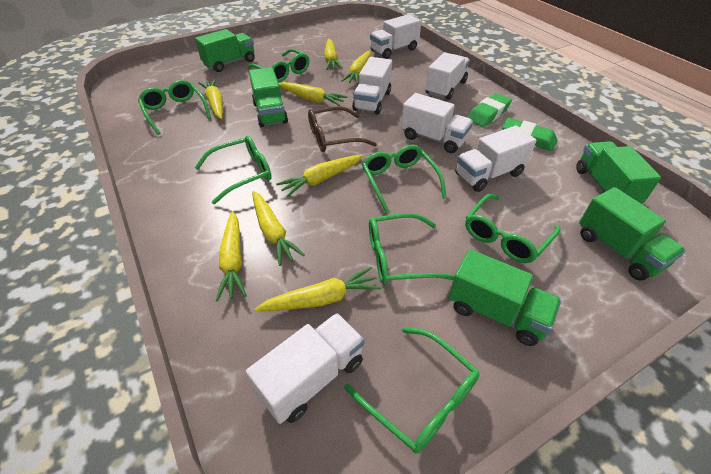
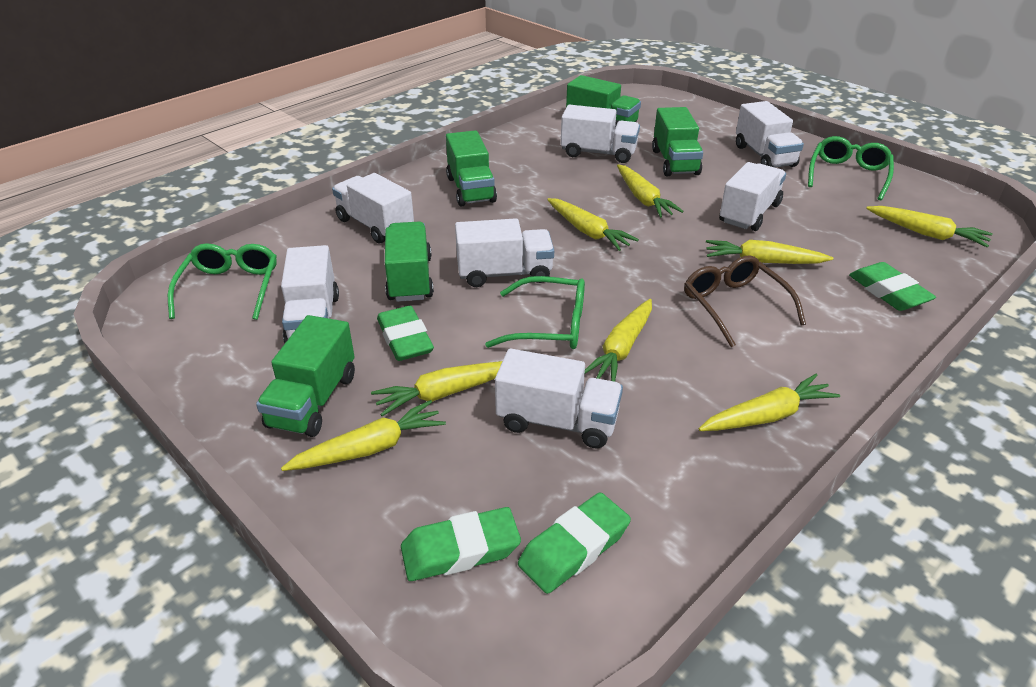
green eraser: [468,93,512,127] [502,118,557,151] = 2 -> [377,306,434,361] [401,507,521,581] [518,492,631,594] [849,262,936,311] = 4
green glasses: [138,80,211,135] [194,136,272,204] [247,49,309,82] [344,327,479,454] [362,145,447,214] [369,213,455,285] [465,194,561,263] = 7 -> [168,243,277,320] [485,276,585,349] [808,136,894,201] = 3
white truck: [246,313,364,424] [352,57,392,115] [370,14,422,59] [401,93,473,153] [426,52,470,100] [455,126,536,192] = 6 -> [281,245,339,343] [332,173,414,244] [455,218,554,287] [495,348,623,449] [561,105,640,163] [719,162,786,231] [736,101,804,168] = 7

